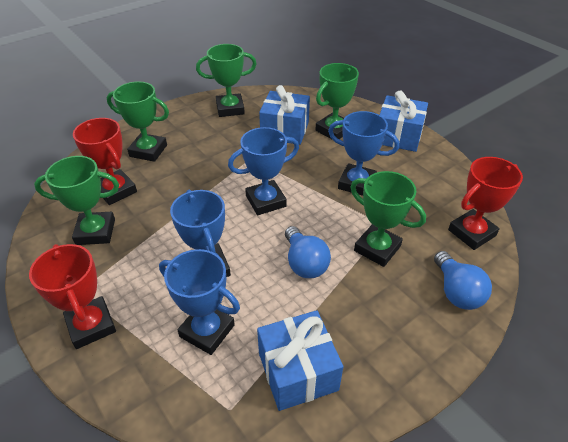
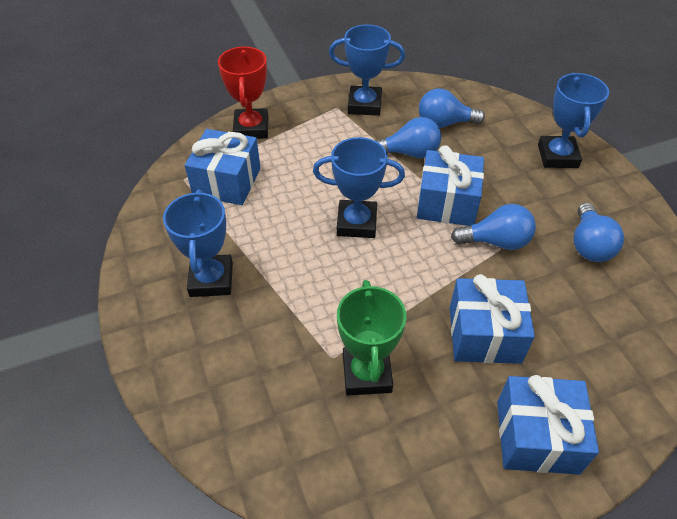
blue gift: [257,310,343,411] [259,85,310,145] [380,91,428,152] = 3 -> [185,129,261,205] [417,145,484,226] [450,274,535,364] [497,375,599,475] = 4
blue light bulb: [285,226,331,278] [434,251,492,310] = 2 -> [376,117,441,158] [419,88,485,128] [451,204,536,250] [573,203,624,262] = 4
green trophy: [34,156,119,245] [107,82,169,162] [196,44,257,117] [316,63,359,139] [350,171,426,267] = 5 -> [337,280,406,396] = 1
red trophy: [29,244,116,349] [73,118,137,205] [448,157,523,250] = 3 -> [218,47,268,139] = 1

